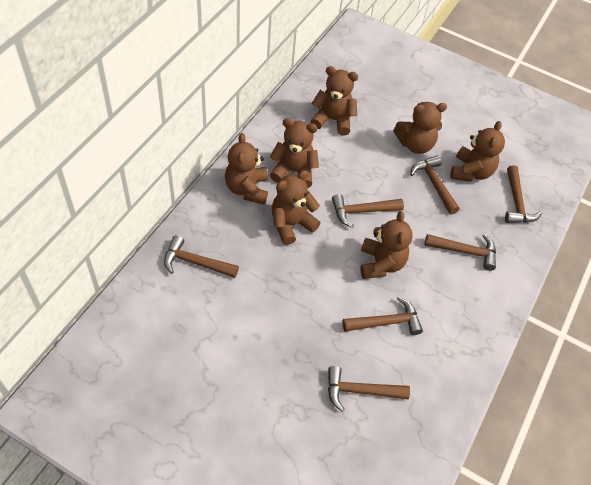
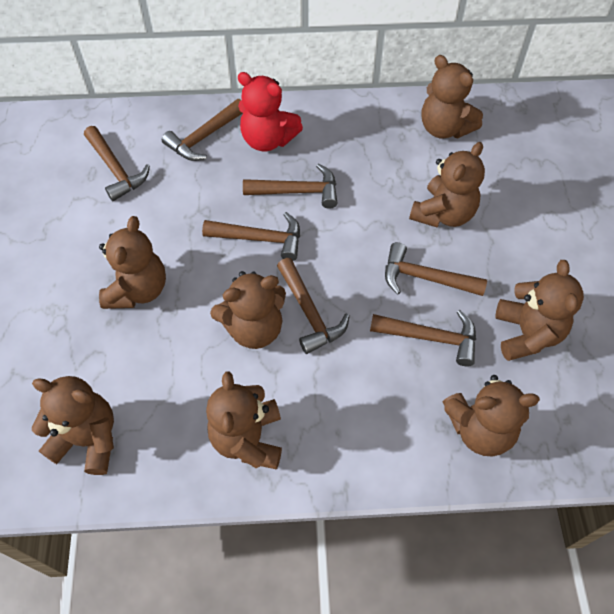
brown teddy bear: [225,133,268,205] [270,118,319,188] [272,170,320,245] [310,66,358,136] [360,211,413,279] [393,102,447,154] [451,121,505,182] = 7 -> [32,376,114,475] [99,216,166,309] [206,371,282,469] [210,271,286,349] [409,142,485,228] [422,55,483,139] [443,375,540,457] [495,260,584,361] = 8
red teddy bear: none = 0 -> [238,72,303,151] = 1

